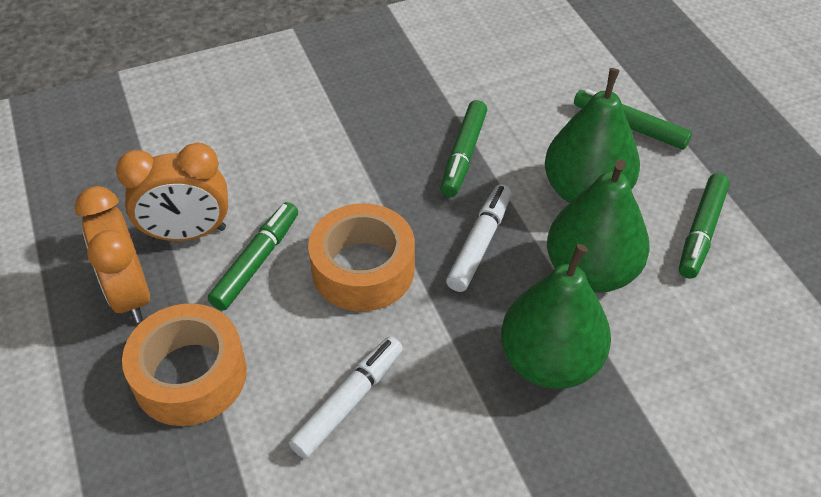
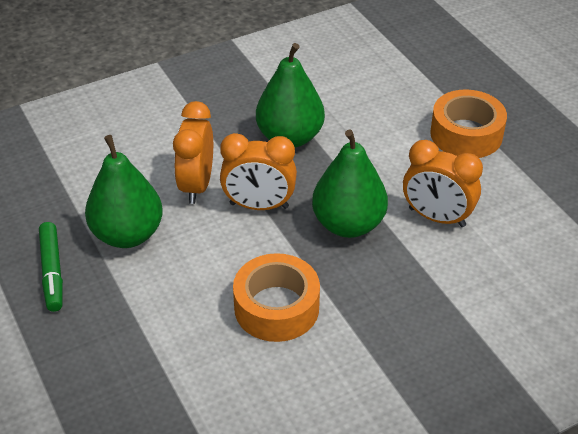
green marker: [208,202,298,311] [440,100,487,197] [574,89,692,150] [679,173,730,278] = 4 -> [39,222,63,312] = 1
orange clock: [75,186,150,323] [116,143,228,241] = 2 -> [173,101,213,204] [220,133,297,210] [403,140,483,227] = 3
white marker: [289,336,403,459] [446,184,512,292] = 2 -> none = 0

